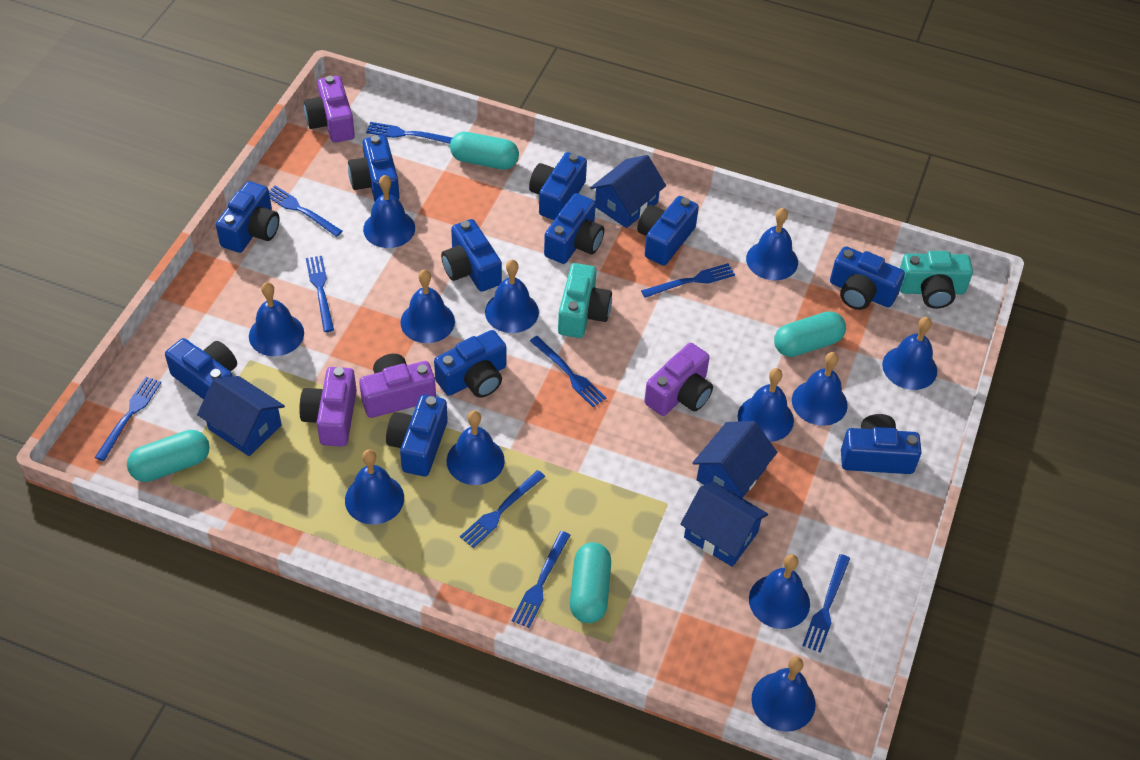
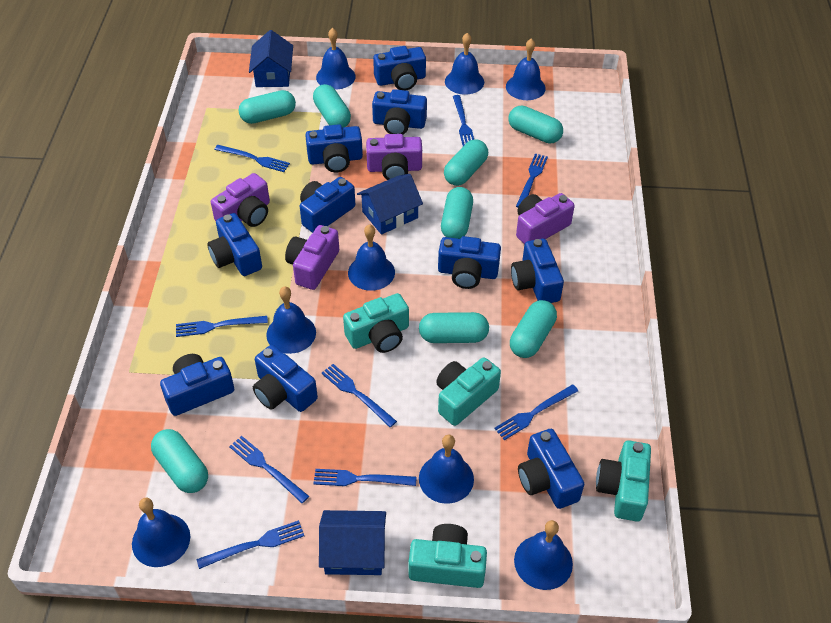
blue bell: [249,282,304,356] [345,449,404,525] [363,175,415,248] [400,269,455,343] [447,410,505,485] [485,260,539,333] [737,368,794,442] [746,208,798,280] [749,554,810,629] [751,657,816,732] [792,352,848,426] [882,317,937,390] = 12 -> [132,497,190,567] [266,286,316,354] [316,28,356,90] [348,224,395,291] [419,435,474,504] [445,33,484,95] [506,38,546,100] [514,520,573,590] = 8
blue camera: [165,338,237,399] [216,181,280,253] [348,135,399,201] [386,395,448,476] [434,330,506,398] [441,219,502,292] [529,152,587,220] [544,193,604,264] [637,196,699,266] [830,246,905,310] [841,414,922,474] = 11 -> [160,354,234,416] [207,213,262,276] [253,345,318,412] [300,177,355,233] [305,124,363,172] [372,89,427,134] [373,46,426,90] [438,236,501,289] [511,239,564,303] [518,429,584,509] = 10
blue house: [197,376,285,456] [590,155,666,228] [680,482,768,567] [692,421,777,498] = 4 -> [249,30,293,87] [319,510,386,575] [357,174,423,235] = 3
turquoise camera: [558,263,612,338] [900,251,973,309] = 2 -> [343,293,409,353] [409,524,487,588] [436,357,501,426] [596,440,651,522] = 4
turquoise capsule: [127,430,210,482] [450,132,519,170] [570,542,611,623] [774,311,846,357] = 4 -> [151,429,208,493] [238,90,296,124] [313,84,351,127] [419,312,489,343] [441,187,473,239] [444,139,488,186] [508,105,563,144] [510,300,557,358] = 8

